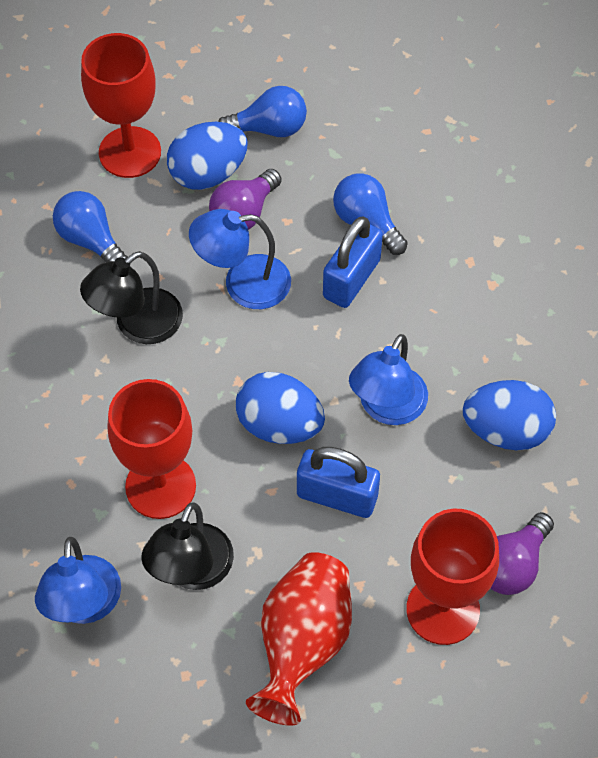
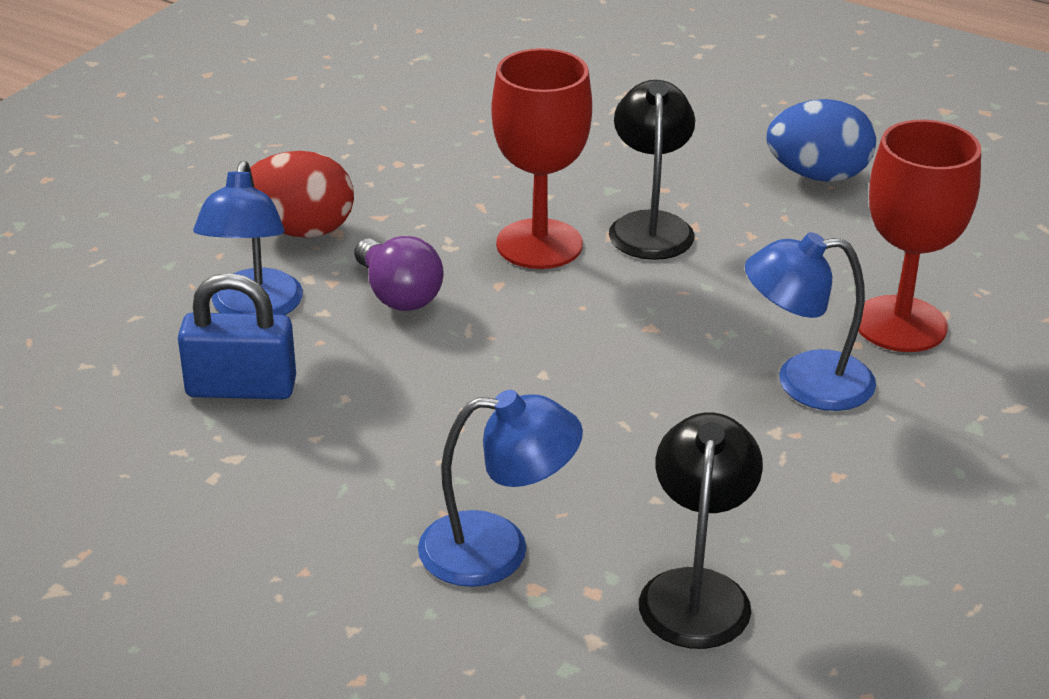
blue egg: [167,122,248,190] [236,372,325,444] [463,380,556,450] = 3 -> [767,99,876,182] = 1
blue light bulb: [53,191,128,262] [218,86,307,137] [333,173,408,255] = 3 -> none = 0
blue padlock: [297,447,380,518] [323,216,383,308] = 2 -> [178,273,296,399] = 1
purple light bulb: [209,169,281,230] [490,512,554,595] = 2 -> [355,236,444,311] = 1
red egg: none = 0 -> [250,151,354,238] = 1
red goblet: [81,33,161,178] [108,379,196,519] [406,509,499,645] = 3 -> [491,48,592,269] [858,120,981,352] = 2
red vase: [246,552,352,726] = 1 -> none = 0

